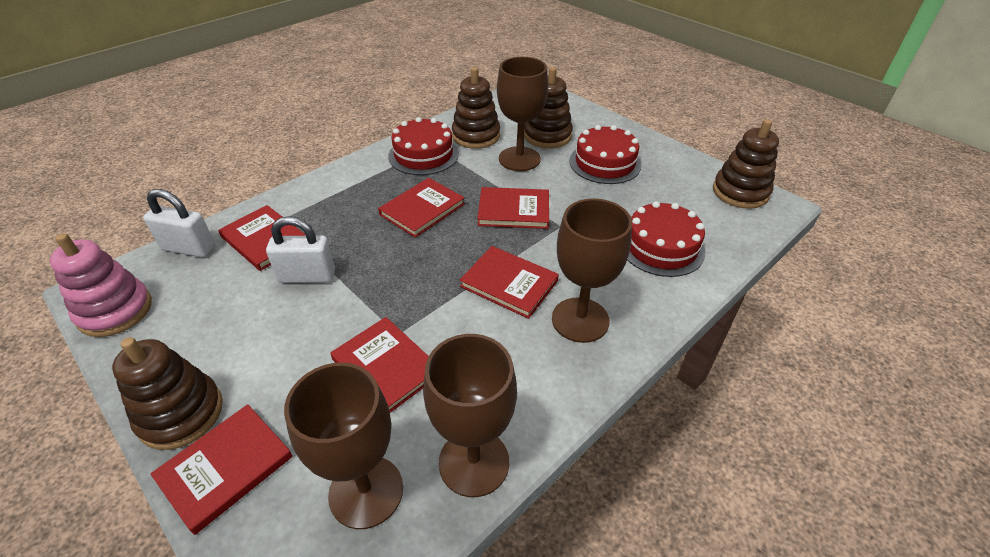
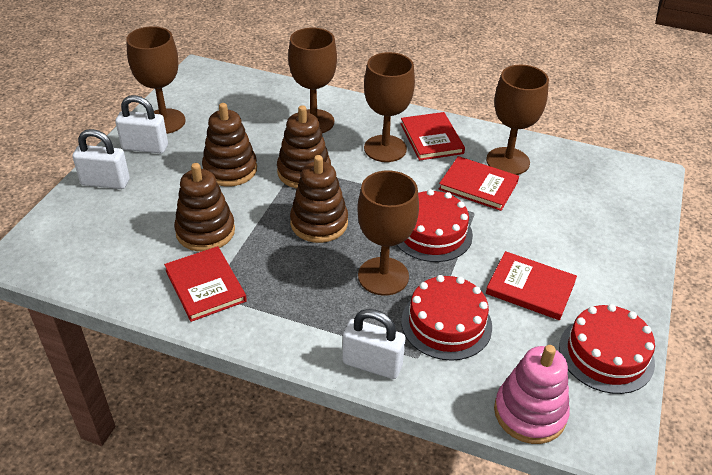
brown goblet: [284,363,403,529] [423,334,517,497] [497,57,548,171] [552,198,632,343] = 4 -> [126,26,186,134] [288,28,337,133] [357,171,419,296] [364,52,415,162] [486,65,549,175] = 5
red book: [150,404,293,535] [218,205,306,271] [330,317,428,413] [378,178,465,238] [460,246,559,319] [477,187,549,229] = 6 -> [164,246,247,322] [401,112,465,161] [439,156,519,211] [486,251,577,320] = 4
white padlock: [143,189,215,257] [266,216,335,283] = 2 -> [72,129,130,189] [115,95,168,154] [343,309,405,379] = 3

